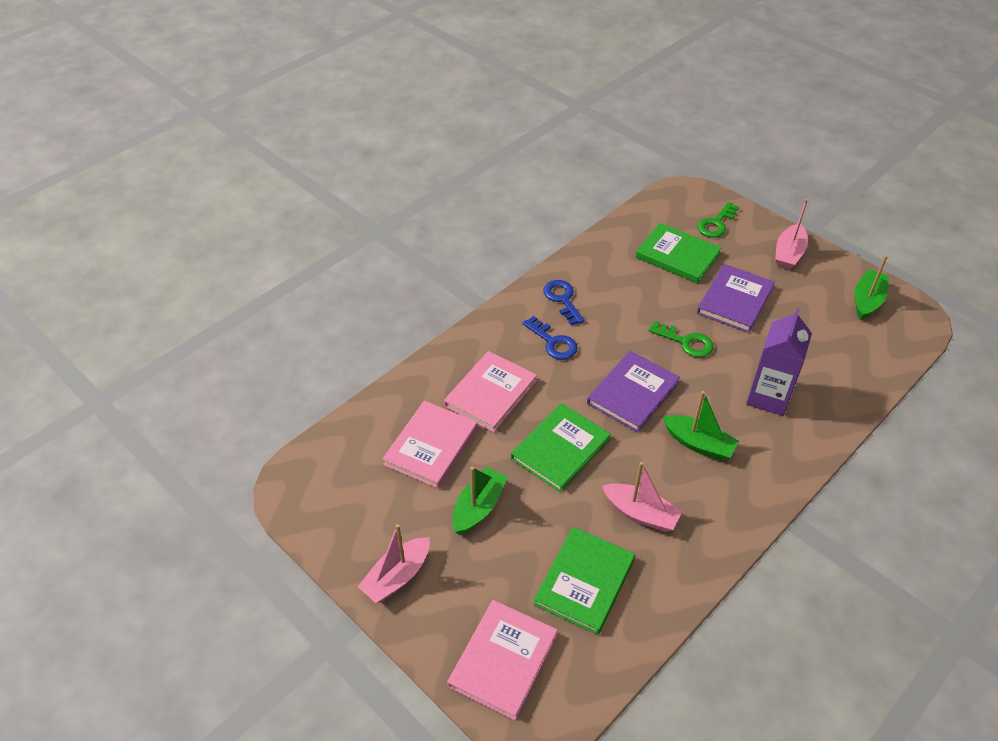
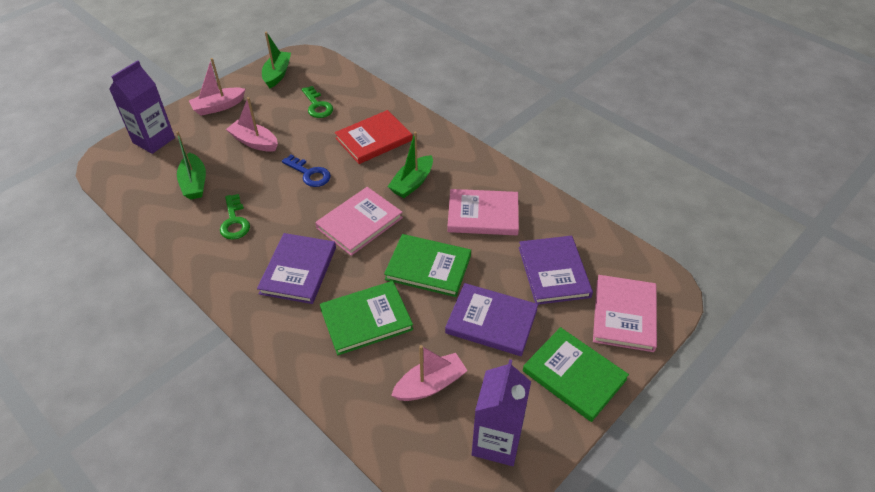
blue key: [522,316,578,360] [543,280,585,325] = 2 -> [282,155,331,187] = 1
purple book: [587,351,680,432] [697,264,775,333] = 2 -> [257,233,336,304] [445,283,538,356] [519,236,593,305] = 3
purple carton: [746,308,812,416] = 1 -> [109,60,175,154] [472,359,531,466] = 2
red book: none = 0 -> [335,110,413,164] = 1

